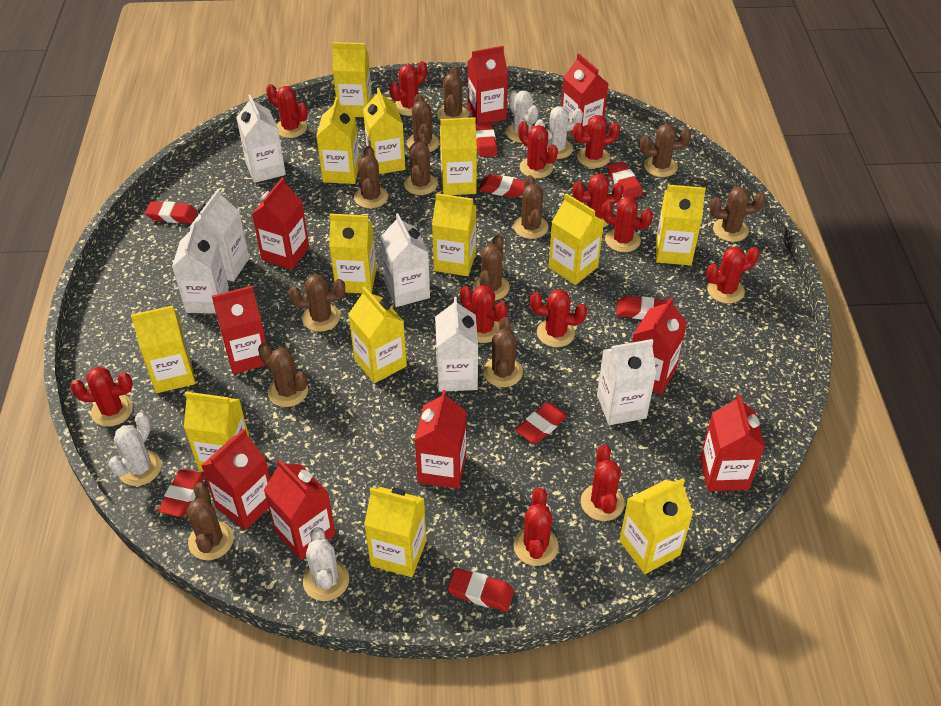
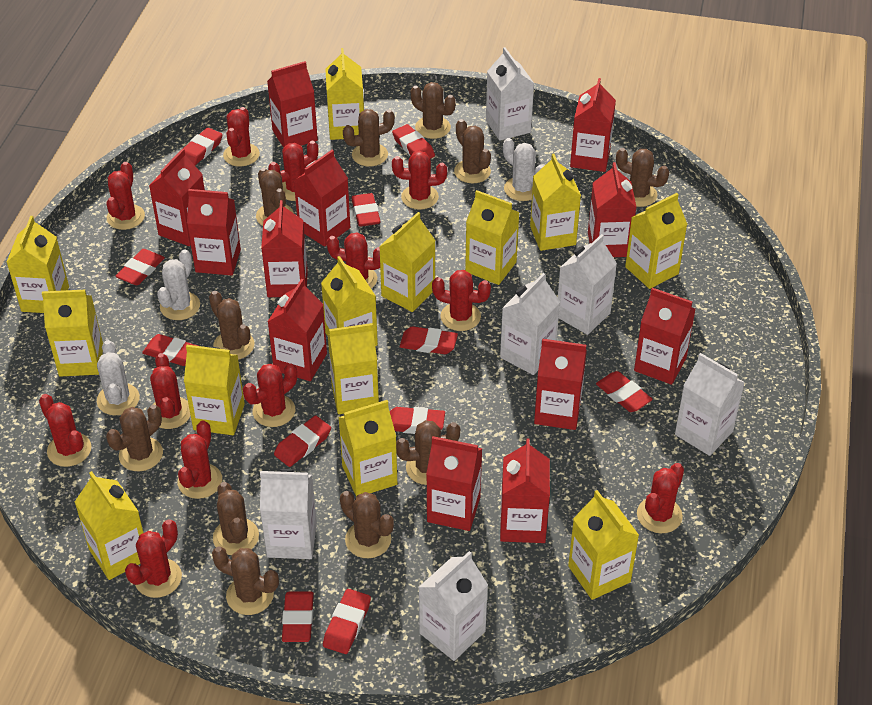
brown cactus: [186,482,234,560] [258,342,308,407] [289,274,345,332] [354,146,388,208] [404,133,438,195] [407,94,439,152] [437,66,469,120] [473,235,510,300] [483,317,523,387] [513,175,549,239] [640,124,691,177] [710,187,766,242] = 12 -> [106,405,163,471] [209,291,255,360] [212,547,279,615] [213,482,259,555] [256,168,294,226] [340,491,394,558] [343,109,395,167] [396,420,460,485] [411,82,455,139] [454,119,491,183] [616,148,669,207] = 11
red carton: [201,429,270,530] [212,286,266,374] [252,177,309,270] [264,459,336,560] [415,390,466,489] [468,46,508,123] [561,54,609,135] [632,297,687,394] [700,394,765,491] = 9 -> [149,149,205,246] [187,189,241,276] [261,200,308,297] [267,61,318,148] [268,279,327,381] [293,150,350,247] [426,436,482,531] [500,439,550,543] [534,339,587,430] [570,78,616,172] [588,162,637,257] [634,288,696,385] = 12
red eraser: [145,201,197,224] [158,469,205,517] [448,568,514,612] [476,122,497,157] [478,174,524,198] [516,402,568,444] [607,162,643,198] [616,296,668,320] = 8 -> [115,249,165,285] [142,334,198,366] [183,127,222,165] [274,416,331,467] [282,592,314,642] [323,589,371,654] [351,193,381,227] [390,407,445,434] [392,124,435,159] [400,326,458,354] [596,371,653,412] = 11
white cactus: [108,412,162,486] [303,527,349,601] [506,91,539,143] [535,106,583,159] = 4 -> [97,340,140,415] [157,249,200,320] [503,138,544,201] = 3

